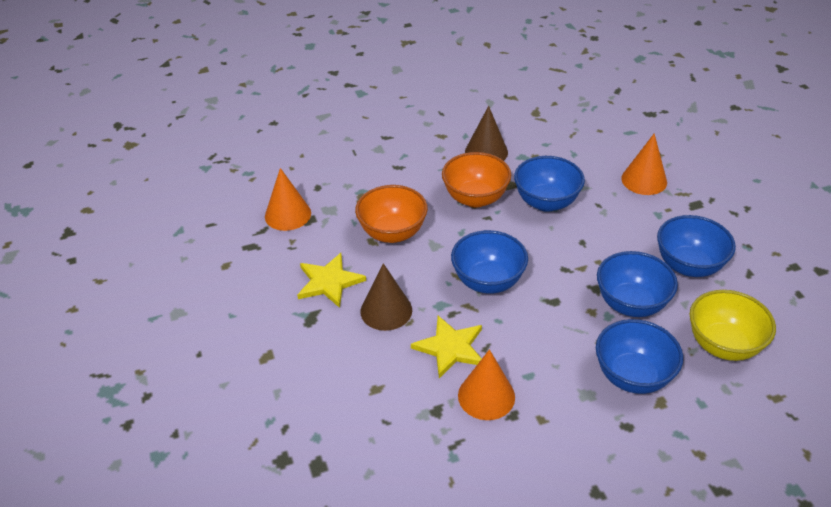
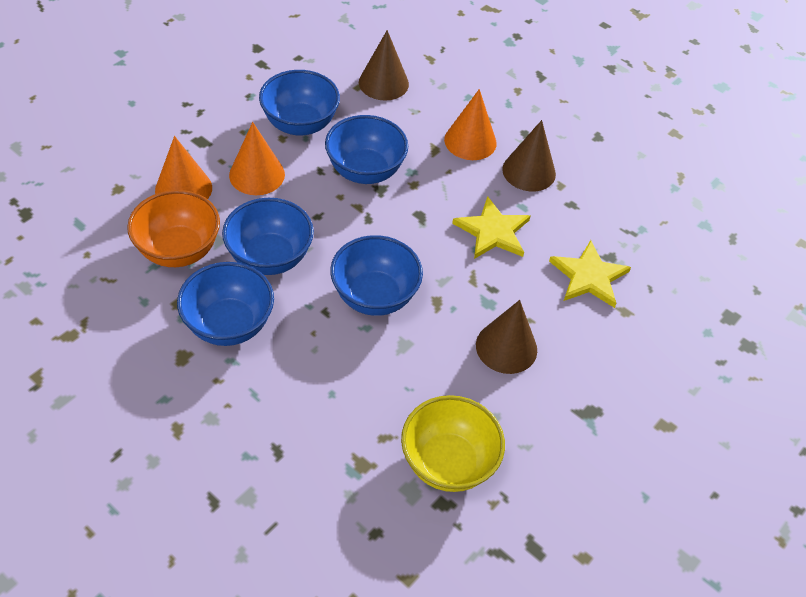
brown cone: [360,263,412,331] [465,106,508,161] = 2 -> [359,30,409,101] [476,300,537,374] [502,120,556,192] = 3
orange bowl: [355,185,428,243] [442,152,511,208] = 2 -> [127,190,220,267] = 1

